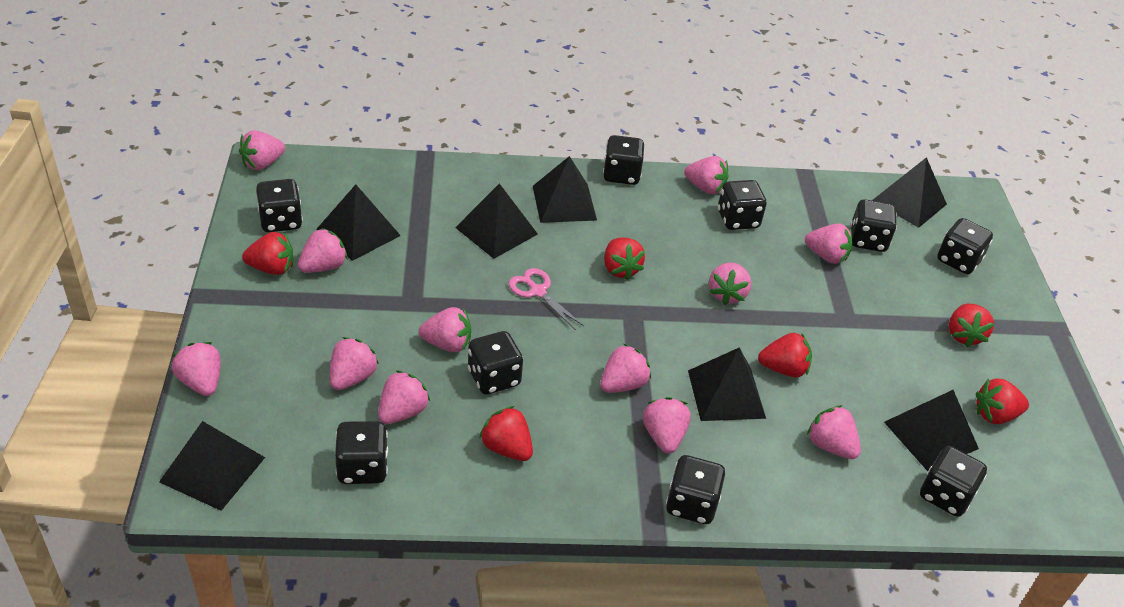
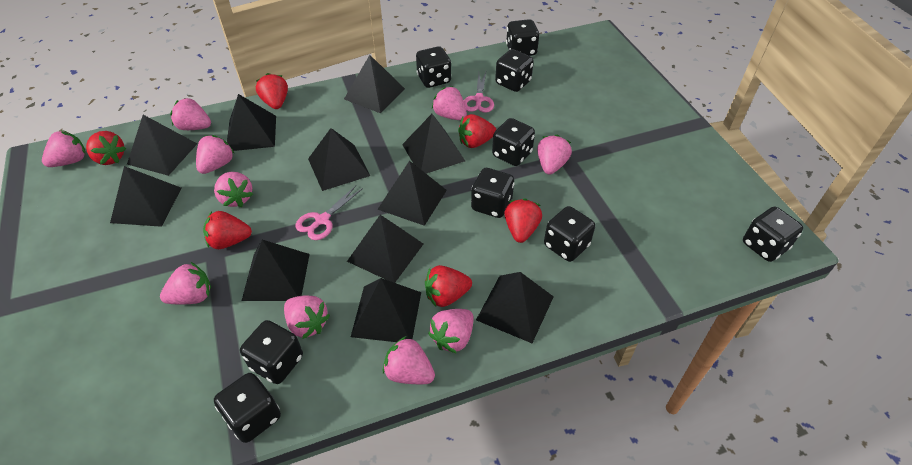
black pyramid: [159,421,265,511] [316,184,401,261] [455,183,538,259] [533,156,597,223] [688,347,766,421] [872,157,947,228] [884,390,979,471] = 7 -> [110,166,181,227] [127,115,197,176] [227,94,276,151] [242,240,310,301] [308,128,370,191] [344,55,405,113] [347,215,423,283] [351,278,421,342] [377,161,447,226] [402,114,465,174] [476,272,554,343] = 11
pink scissors: [508,268,584,330] = 1 -> [295,186,363,240] [464,72,494,113] = 2
pink strawberry: [172,342,221,396] [239,130,285,170] [298,228,348,273] [330,337,379,390] [378,370,430,424] [419,307,471,352] [600,344,651,393] [643,397,691,454] [684,156,729,194] [709,263,751,305] [805,223,852,264] [807,405,861,459] = 12 -> [42,130,85,167] [160,262,211,305] [170,98,211,130] [196,135,235,174] [214,172,253,207] [284,295,330,339] [383,336,435,384] [428,309,474,354] [432,86,467,120] [537,135,572,175] = 10

